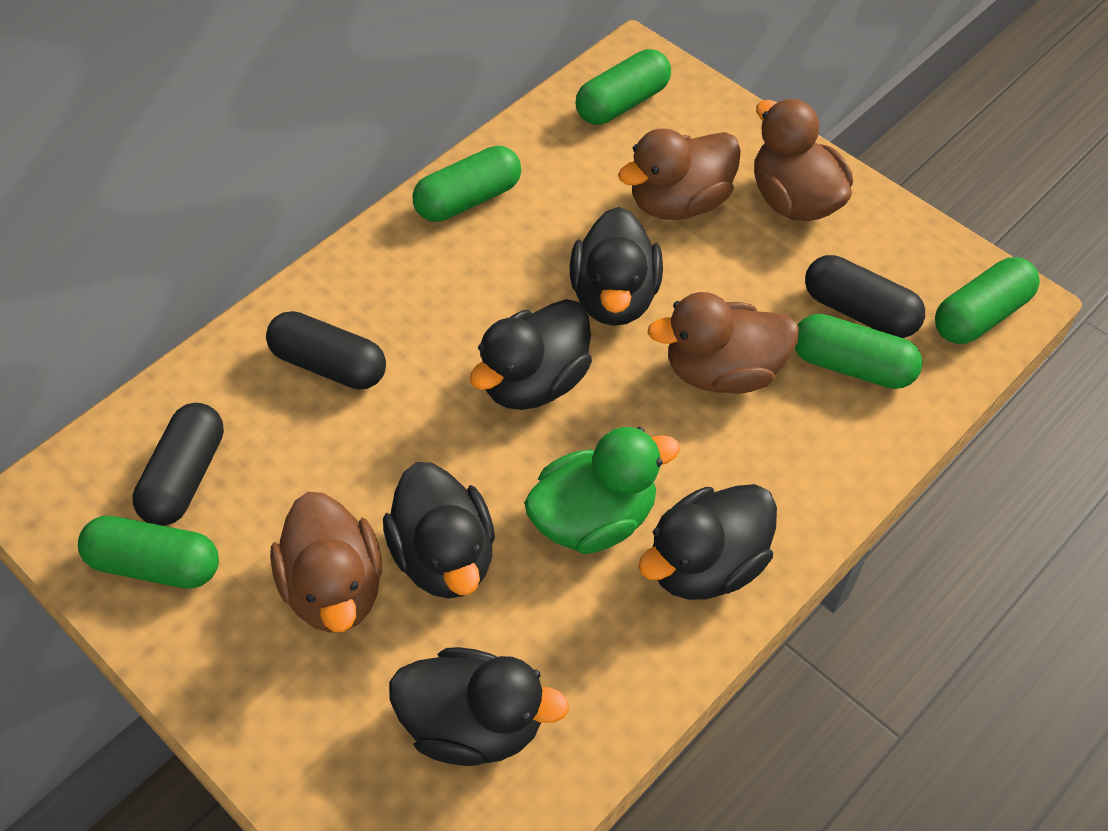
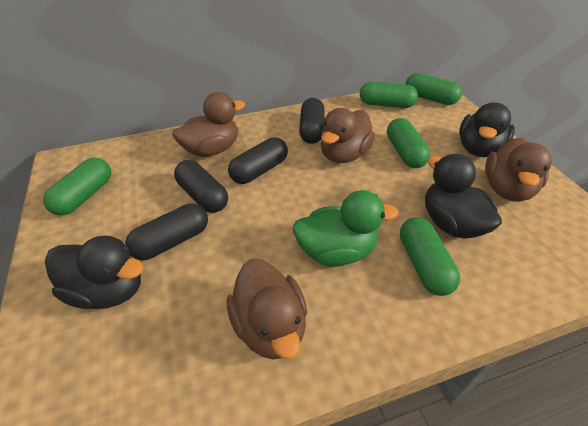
black capsule: [132,403,224,526] [266,311,386,390] [805,255,925,338] = 3 -> [125,203,208,260] [174,160,228,213] [228,137,288,184] [299,98,325,144] = 4
black duck: [383,462,495,599] [389,647,569,766] [470,299,592,410] [570,207,663,326] [638,484,777,600] = 5 -> [45,235,144,309] [425,154,502,238] [459,102,515,157] = 3

